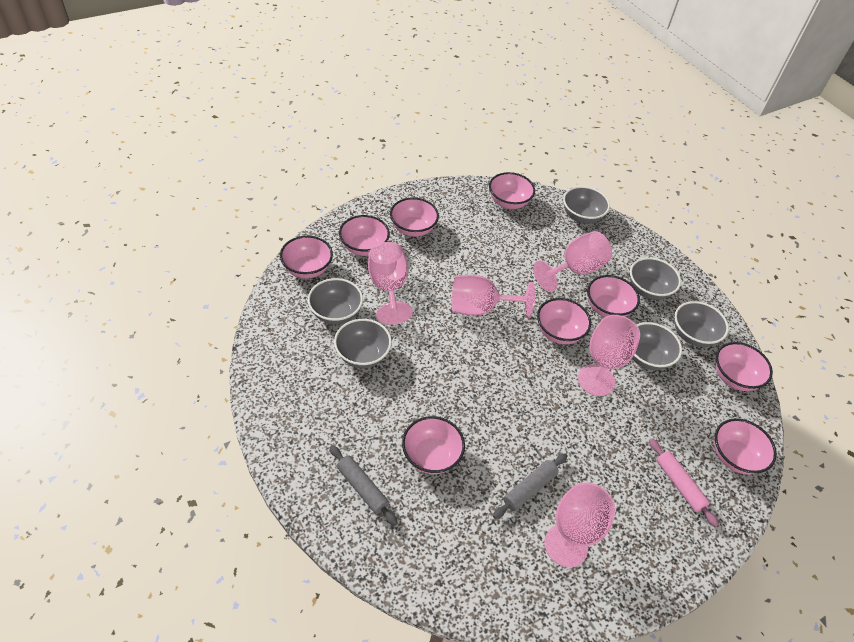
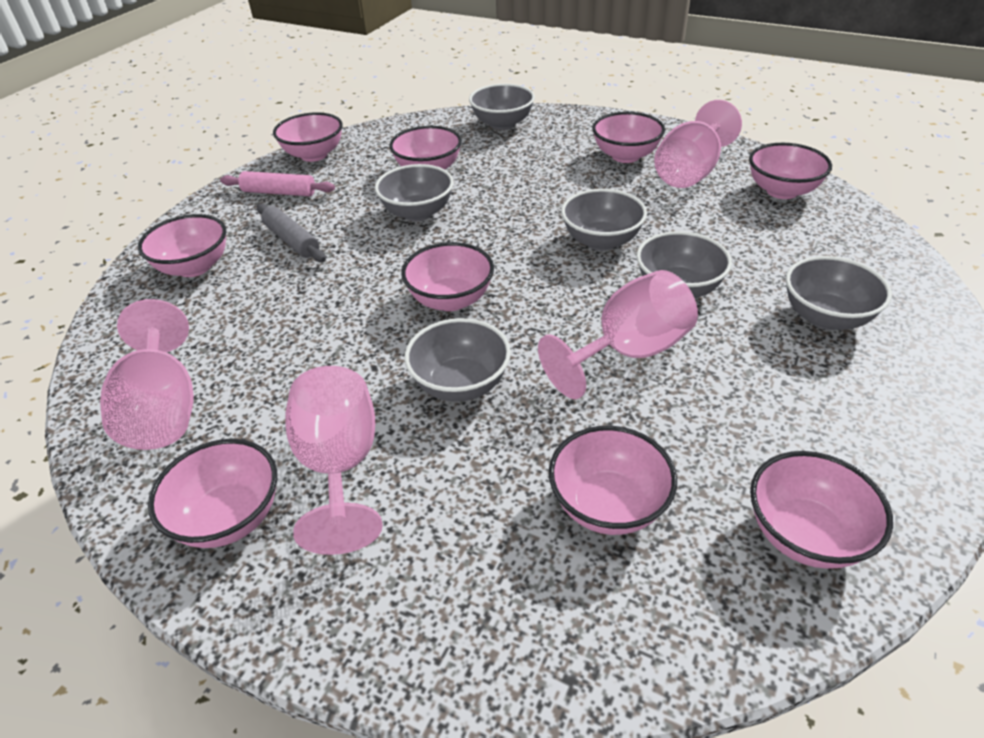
grey rolling pin: [330,445,398,526] [493,454,567,519] = 2 -> [257,203,326,262] = 1
pink goblet: [368,242,413,325] [452,275,535,317] [533,231,612,292] [544,482,615,567] [578,315,640,396] = 5 -> [100,299,194,450] [285,366,383,555] [538,270,698,399] [654,100,742,188] = 4

